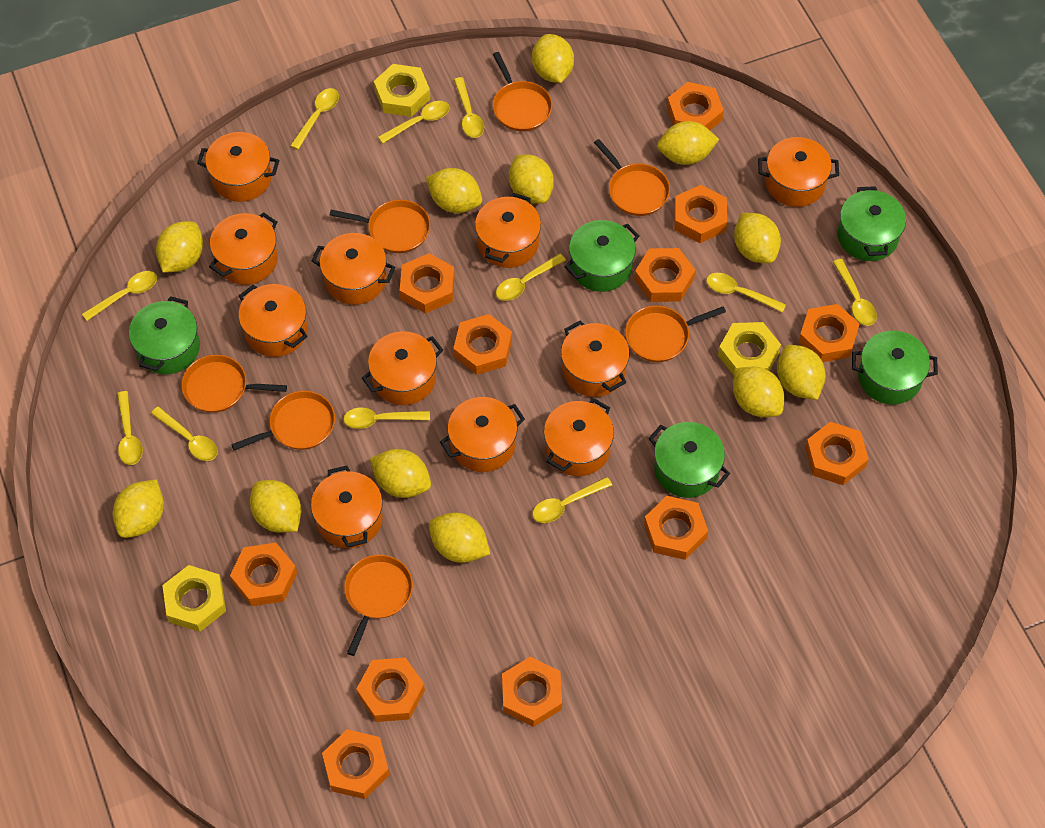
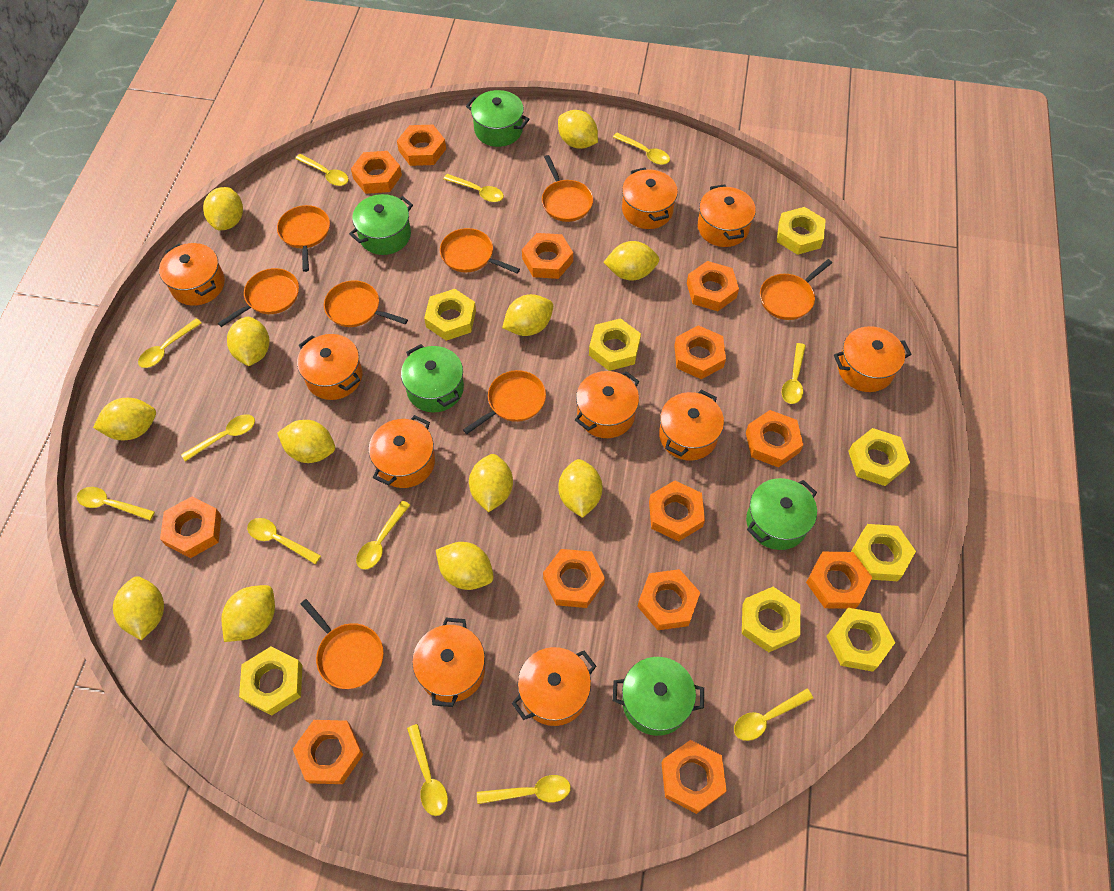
orange nut: [230,543,297,606] [322,729,390,799] [356,658,425,722] [400,253,455,313] [453,314,512,375] [502,657,562,727] [634,248,695,302] [644,496,708,560] [667,82,724,130] [674,185,727,243] [798,304,860,362] [805,422,869,485] = 12 -> [160,496,221,558] [293,720,363,784] [351,151,402,194] [397,125,446,166] [522,233,573,279] [543,549,605,608] [637,569,700,630] [649,480,705,542] [661,740,727,814] [674,325,726,379] [687,261,739,311] [746,410,803,468] [806,552,872,609] = 13
orange pan: [181,355,287,413] [231,391,335,450] [330,200,430,253] [344,555,413,656] [493,52,552,132] [594,139,670,216] [625,306,726,362] = 7 -> [218,268,299,327] [277,205,330,272] [301,599,384,689] [324,280,408,327] [440,228,520,273] [463,370,546,434] [542,155,593,222] [760,259,832,320] = 8
orange pot: [197,132,279,202] [209,212,278,285] [238,284,308,357] [311,466,383,548] [312,233,395,305] [362,331,443,405] [440,397,525,472] [475,193,541,268] [544,398,614,476] [561,320,630,397] [758,137,839,207] = 11 -> [159,243,225,306] [297,334,362,400] [369,415,435,488] [412,618,485,707] [512,647,596,726] [575,371,639,438] [622,167,678,229] [659,390,724,461] [698,184,756,247] [834,326,912,392] = 10
yellow nut: [162,565,226,632] [374,64,430,117] [718,322,781,375] = 3 -> [239,647,302,716] [424,289,476,341] [589,318,641,371] [742,587,800,652] [777,207,826,255] [826,608,895,672] [848,428,910,486] [851,524,916,581] = 8
yellow spoon: [82,271,157,321] [117,391,143,465] [151,406,218,461] [290,88,339,150] [343,408,430,429] [378,101,449,144] [454,77,484,138] [496,253,566,301] [533,477,612,523] [706,273,786,313] [833,259,877,326] = 11 -> [77,487,155,520] [138,318,202,368] [181,414,255,461] [247,518,321,564] [295,154,349,186] [356,501,410,570] [407,724,448,816] [443,174,504,202] [477,775,571,804] [613,133,670,165] [734,689,813,741] [782,343,806,404] = 12

